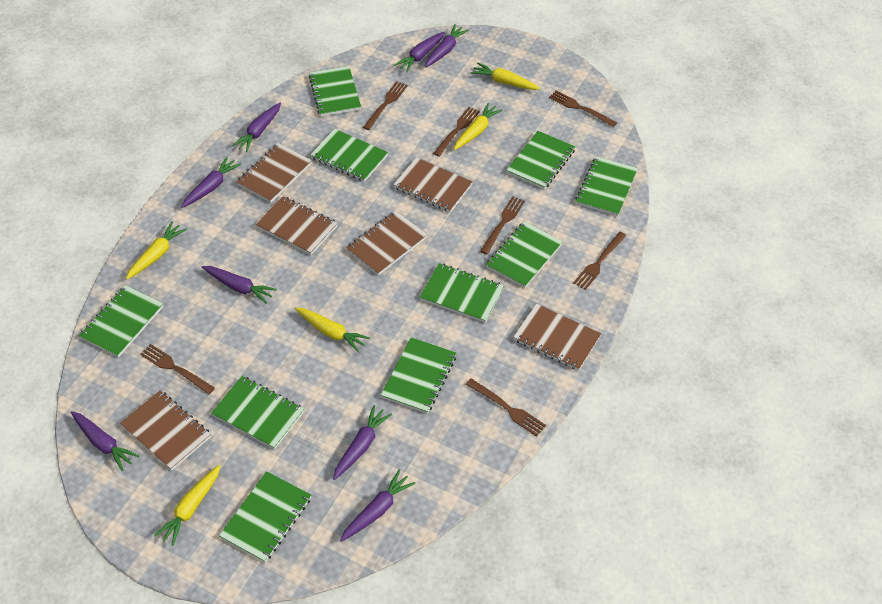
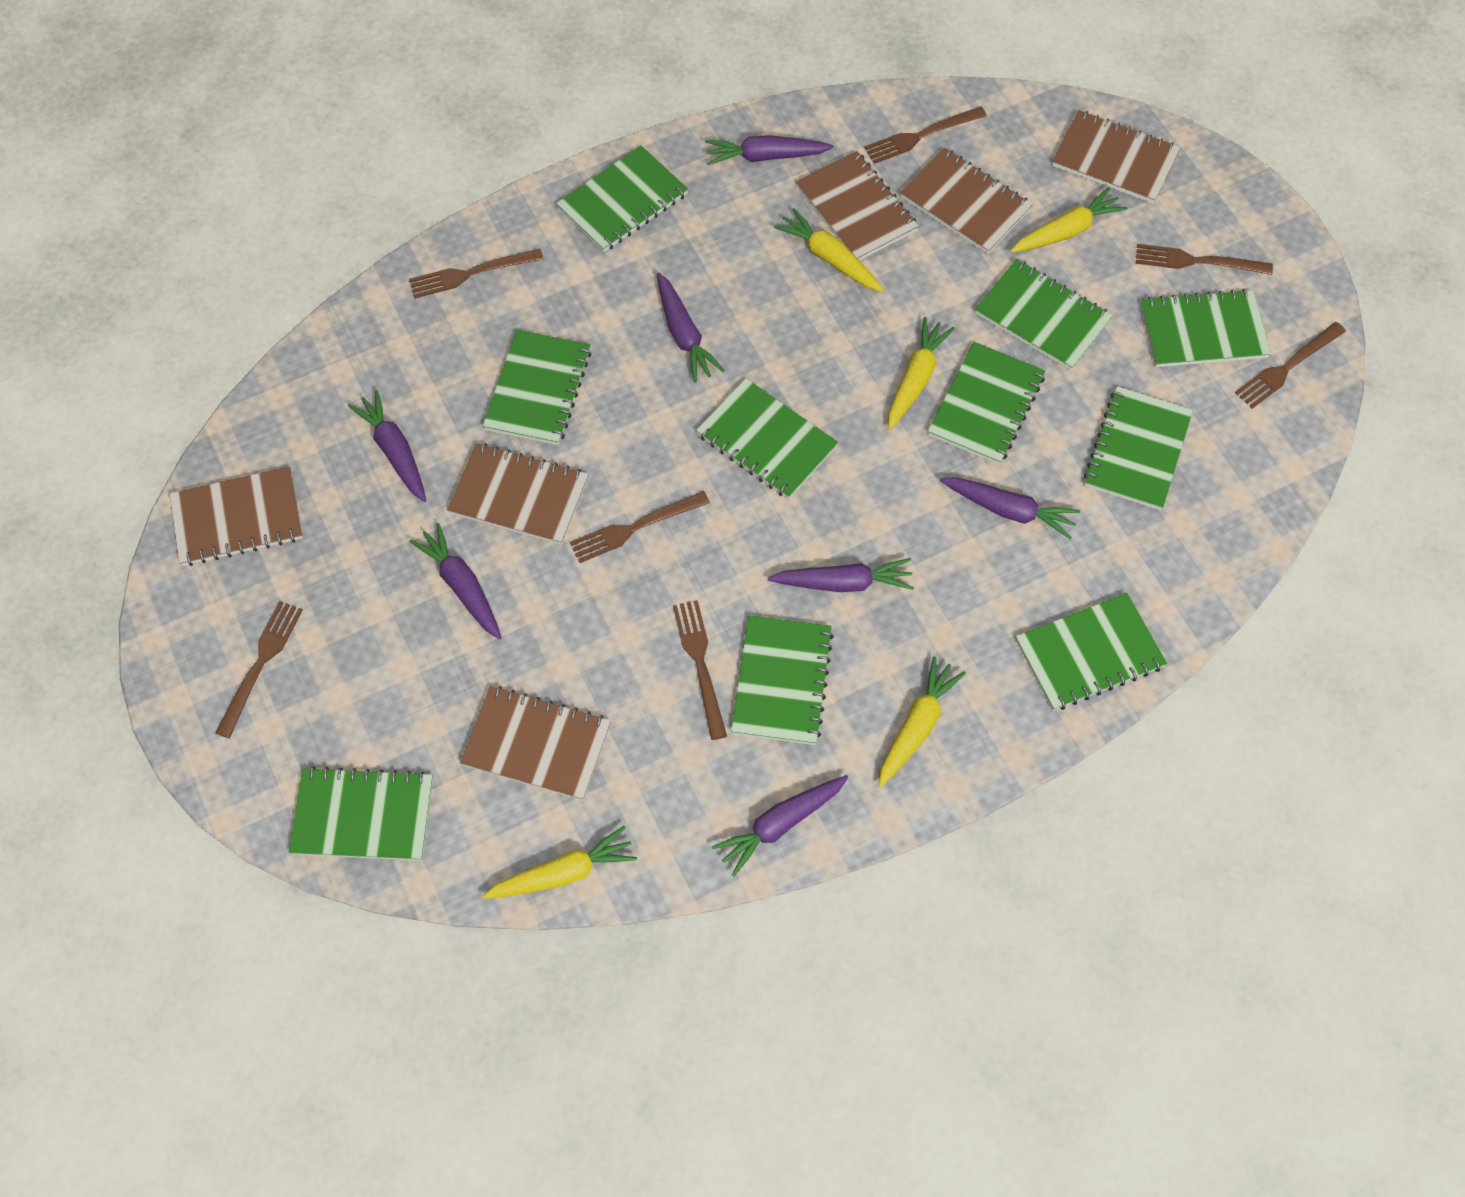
purple carrot: [71,411,139,471] [181,157,241,208] [202,266,277,304] [232,103,281,152] [333,405,392,480] [340,470,416,542] [394,32,445,72] [425,25,469,67] = 8 -> [348,390,426,502] [409,523,502,640] [657,272,725,382] [705,135,833,165] [712,775,848,876] [768,558,914,592] [940,477,1080,539] = 7

